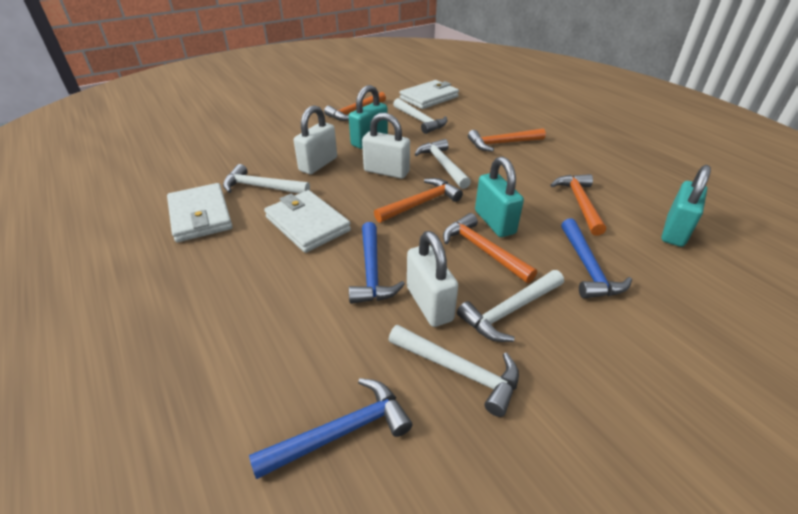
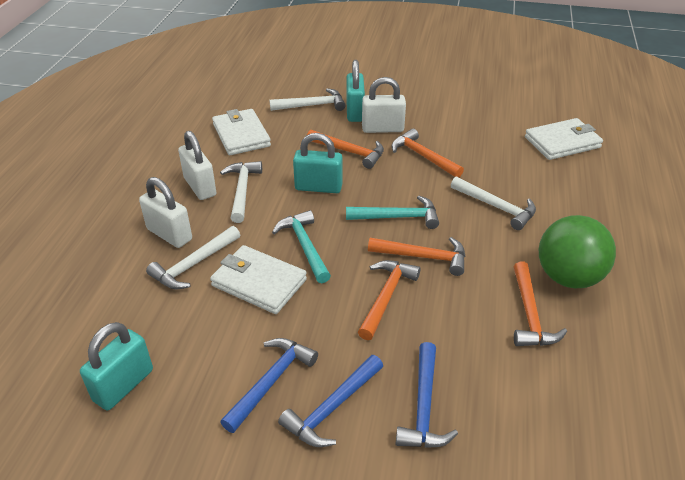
green ball: none = 0 -> [539,215,616,288] = 1
turquoise hammer: none = 0 -> [272,210,331,283] [346,196,439,229] = 2
white hammer: [223,164,310,194] [388,325,519,417] [393,98,447,134] [414,139,471,189] [457,270,564,342] = 5 -> [146,226,240,289] [220,161,262,223] [269,88,346,111] [451,177,536,230] = 4

